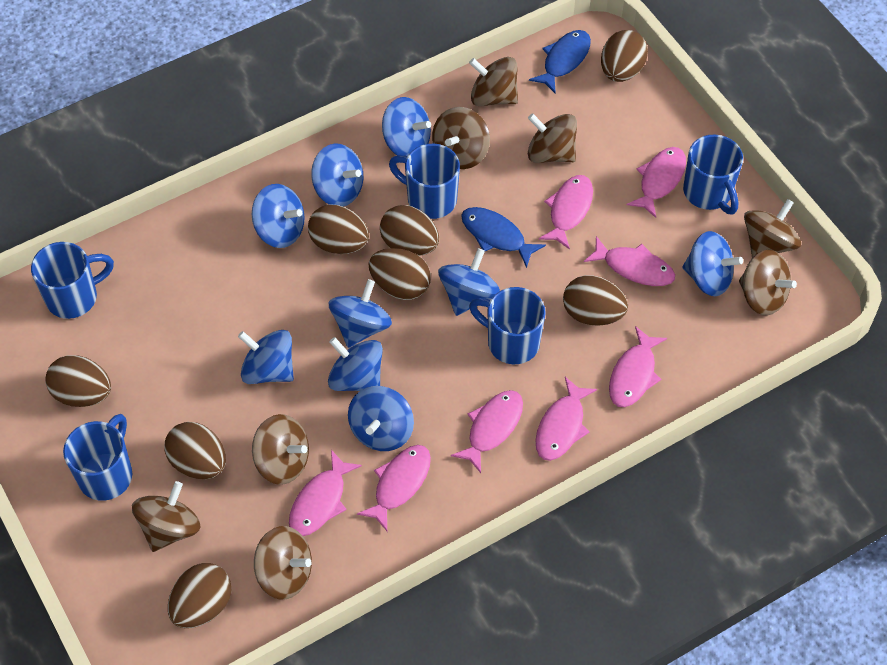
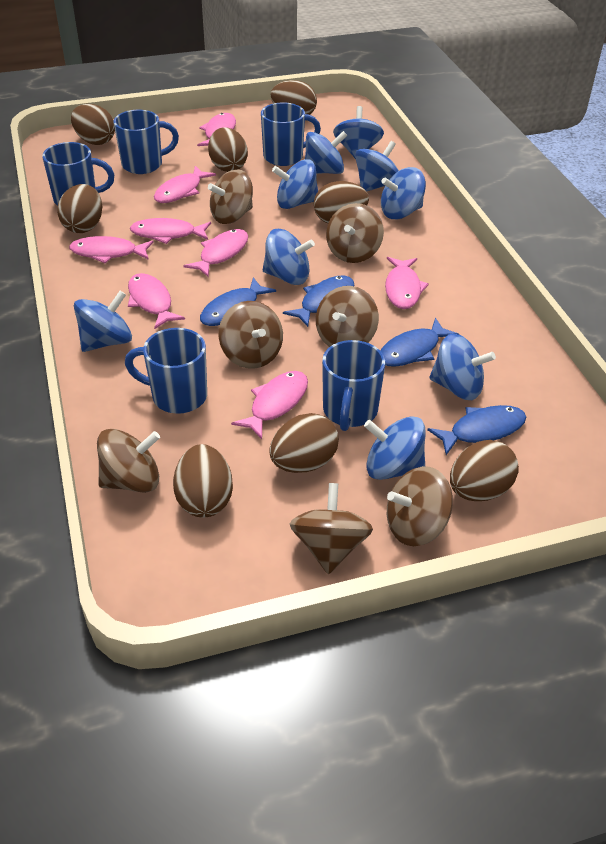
blue fish: [461,207,546,268] [529,30,591,93] = 2 -> [200,277,276,326] [283,276,354,327] [380,318,459,367] [427,405,526,455] = 4
brown spinning top: [132,481,201,552] [252,414,309,485] [254,526,312,600] [432,107,490,169] [469,57,518,106] [528,113,577,163] [739,250,797,316] [744,199,801,258] = 8 -> [97,429,160,493] [208,169,253,224] [219,301,283,369] [290,483,373,574] [316,286,379,347] [326,203,384,263] [387,466,453,546] = 7

